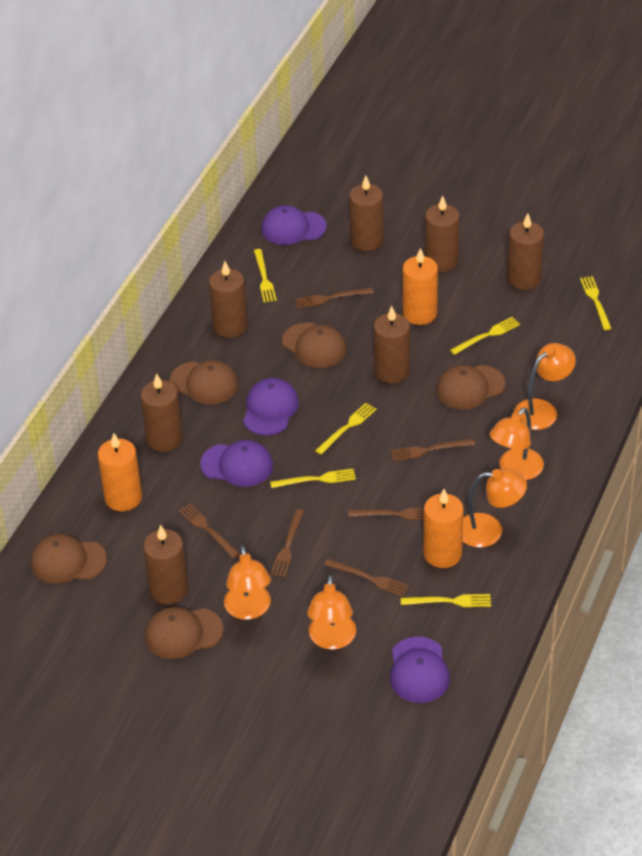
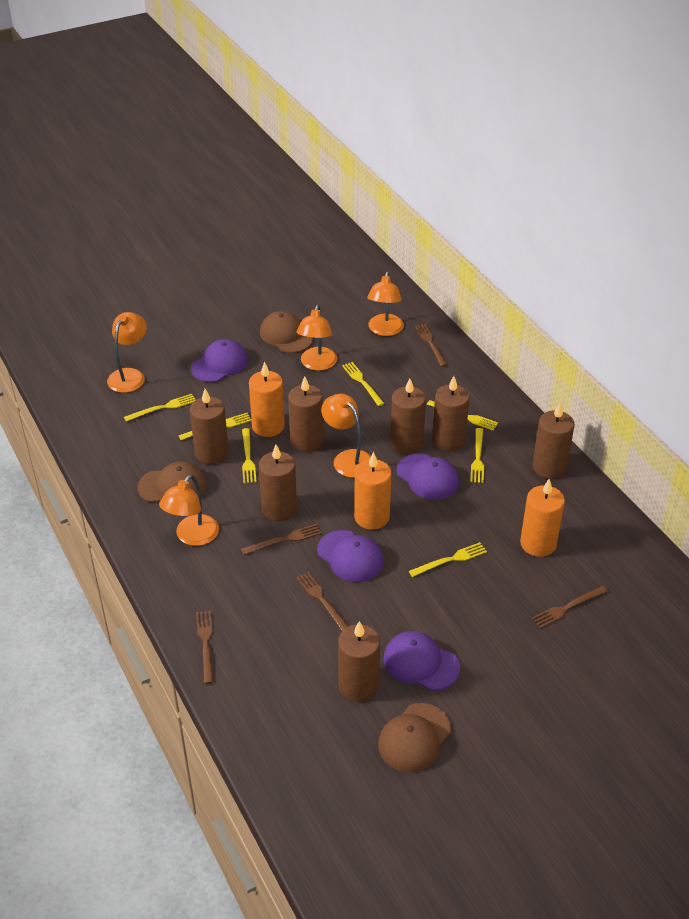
brown cap: [31,534,107,584] [145,607,223,659] [170,360,238,404] [282,322,347,368] [436,365,505,410] = 5 -> [137,461,207,502] [260,311,313,353] [378,703,451,772] = 3
brown fork: [178,503,240,559] [271,509,304,578] [295,288,373,308] [324,559,409,597] [348,508,424,520] [391,439,475,461] = 6 -> [196,611,213,684] [241,524,322,555] [296,572,349,631] [415,324,447,367] [532,586,608,628] = 5
yellow fork: [254,249,277,303] [270,468,356,488] [315,403,377,455] [401,594,491,607] [450,317,520,355] [580,276,612,330] = 6 -> [124,394,195,422] [178,413,252,440] [242,428,256,483] [342,362,384,406] [409,542,487,577] [427,400,498,431] [470,428,484,483] = 7

